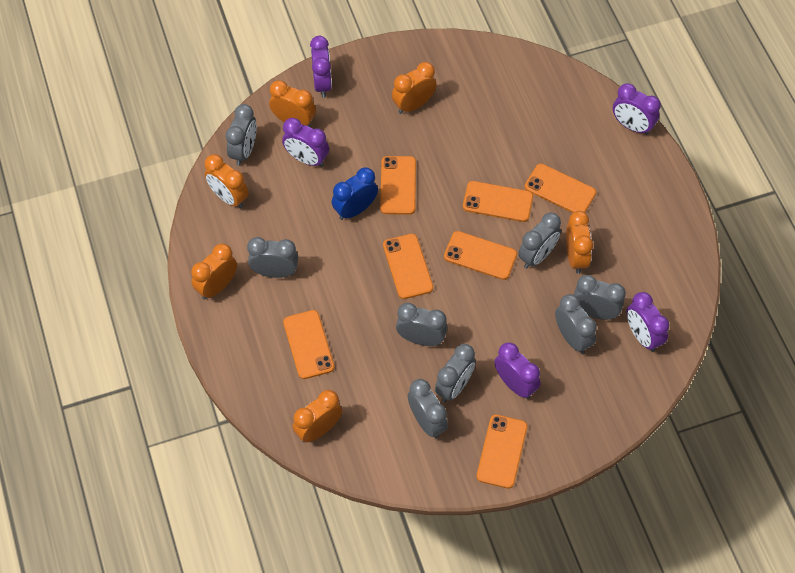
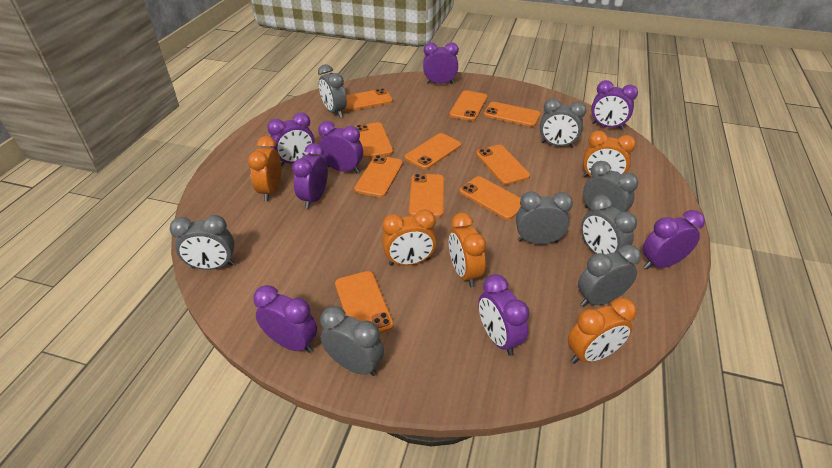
blue clock: [332,167,378,220] = 1 -> none = 0
orange clock: [191,243,237,300] [204,154,248,209] [269,80,316,128] [293,390,342,443] [392,62,437,114] [566,211,593,274] = 6 -> [248,136,281,201] [382,209,437,266] [449,213,486,287] [568,297,637,364] [583,131,636,178] = 5
orange phone: [283,310,335,379] [380,156,416,215] [383,234,433,299] [444,231,517,280] [463,181,533,222] [477,415,527,489] [525,164,596,213] = 7 -> [335,271,394,334] [344,88,393,111] [354,155,403,198] [355,122,393,158] [404,133,461,170] [409,174,444,218] [449,90,487,121] [459,176,521,220] [476,145,530,185] [484,102,541,127] = 10
purple clock: [282,118,329,167] [310,36,332,98] [494,342,541,399] [613,83,661,135] [627,292,669,352] = 5 -> [253,285,317,353] [267,112,315,166] [292,143,328,209] [318,121,363,174] [423,42,459,84] [478,274,530,356] [591,80,638,130] [643,210,705,269] = 8

